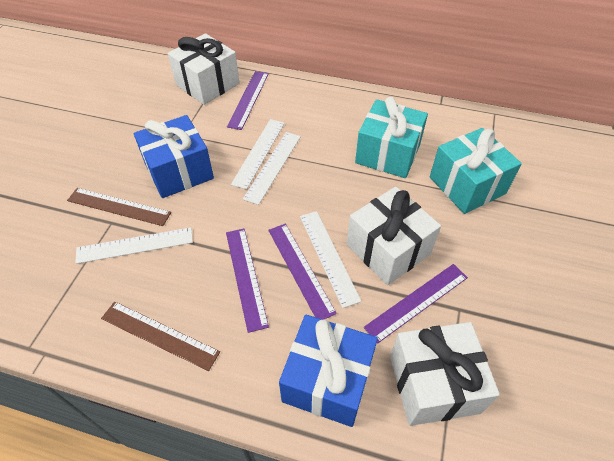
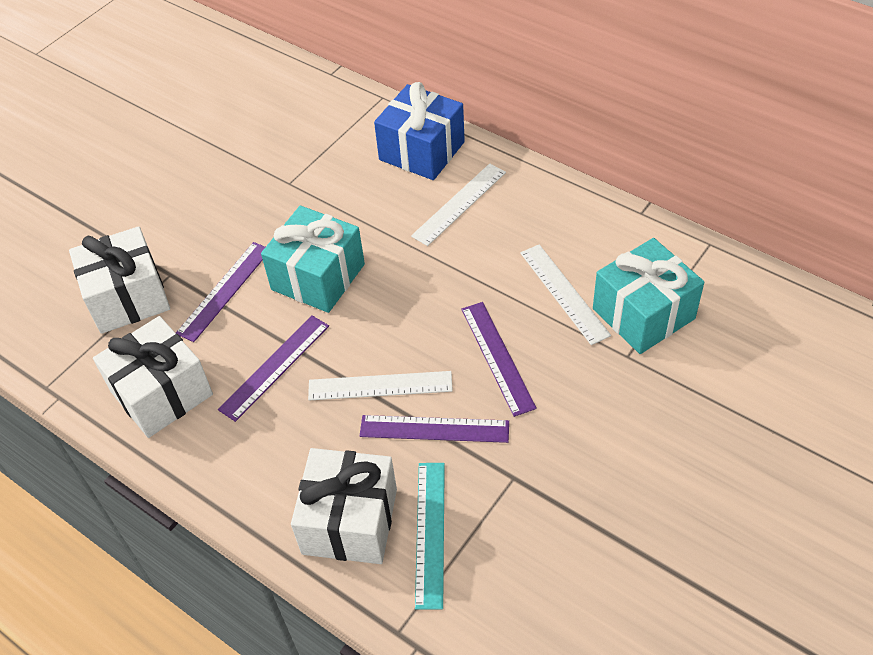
blue gift: [134,115,214,198] [279,315,378,427] = 2 -> [374,82,465,180] = 1
brown ruler: [67,188,171,226] [101,302,220,371] = 2 -> none = 0
turquoise ruler: none = 0 -> [415,463,445,610] = 1
white ruler: [75,227,193,264] [231,119,285,189] [243,132,301,205] [300,211,361,308] = 4 -> [308,371,453,401] [411,163,506,246] [520,244,611,345] = 3

